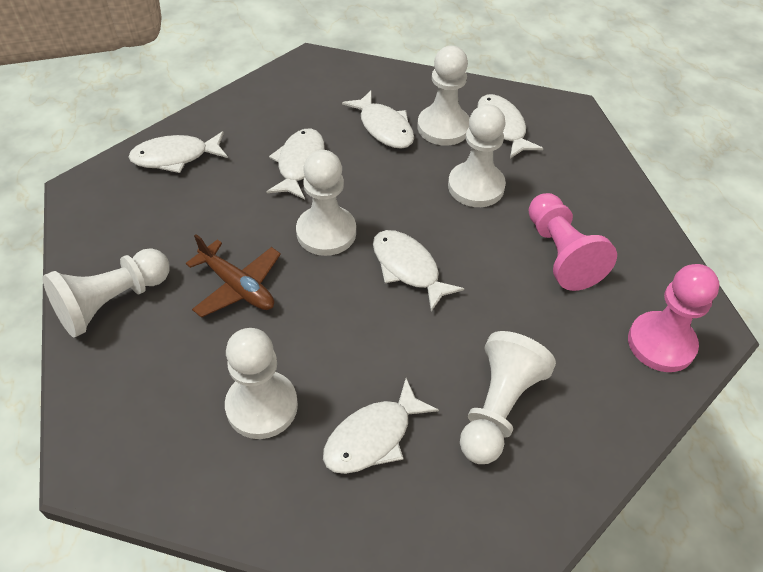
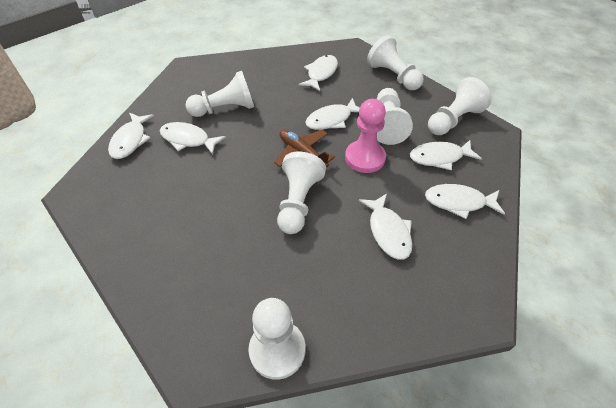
pink pawn: [529,193,617,291] [628,264,720,372] = 2 -> [345,99,386,173] = 1
white fish: [129,131,228,173] [266,129,325,200] [323,378,439,474] [342,90,414,149] [373,230,464,312] [477,94,544,159] = 6 -> [108,113,154,159] [160,122,226,155] [298,55,338,91] [305,98,360,130] [359,193,412,260] [410,140,482,170] [425,184,505,219] = 7

